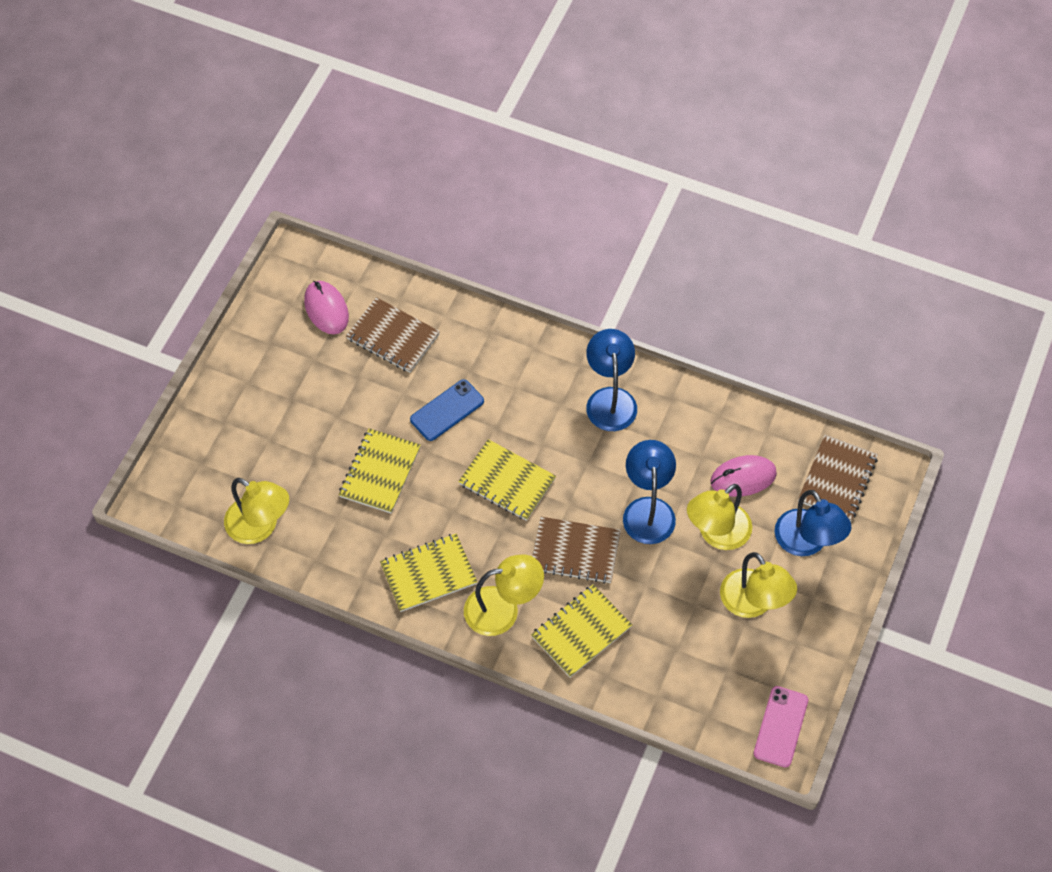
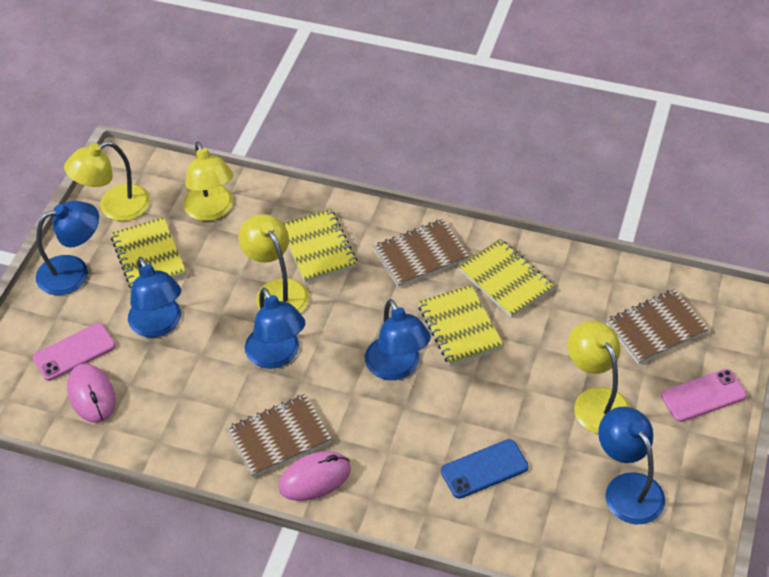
blue lamp: [586,329,637,431] [623,440,676,544] [775,490,851,556] = 3 -> [36,201,99,295] [128,257,181,338] [245,287,305,369] [365,299,431,380] [598,407,665,524] = 5
pink phone: [754,686,808,767] = 1 -> [33,323,116,381] [661,369,747,422] = 2

